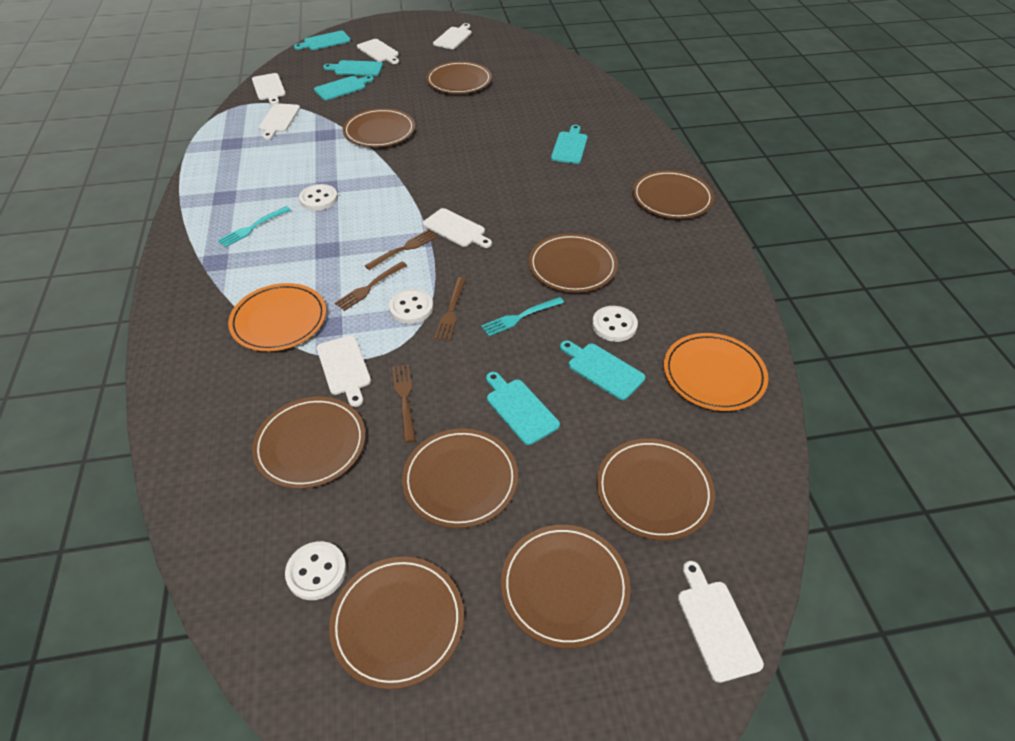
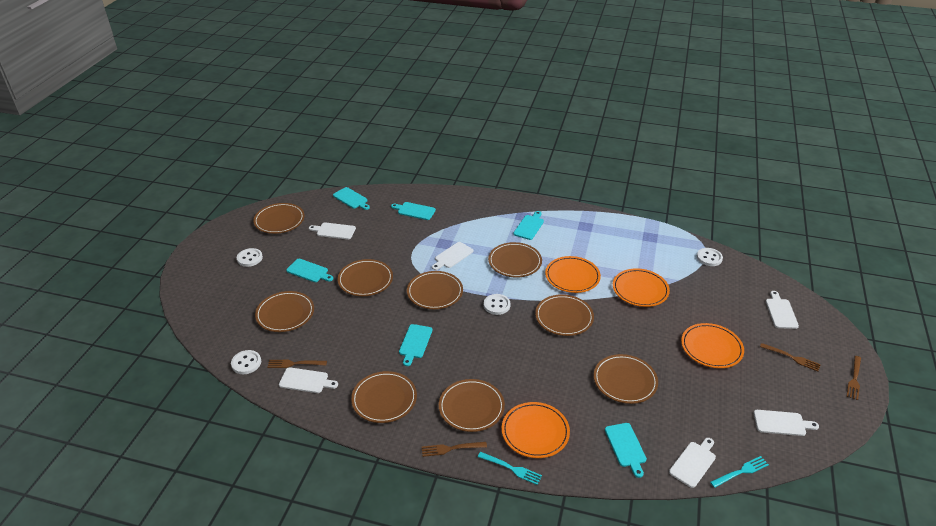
orange plate: [228,283,326,351] [664,333,768,411] = 2 -> [502,402,570,458] [545,256,601,293] [613,268,670,307] [681,323,744,368] = 4
white cutting board: [252,73,286,105] [259,103,300,140] [317,335,371,407] [357,39,399,64] [423,208,492,248] [433,23,472,49] [678,561,764,683] = 7 -> [279,367,338,393] [309,222,356,239] [432,242,473,270] [669,438,716,488] [754,410,819,436] [766,291,799,329] = 6

